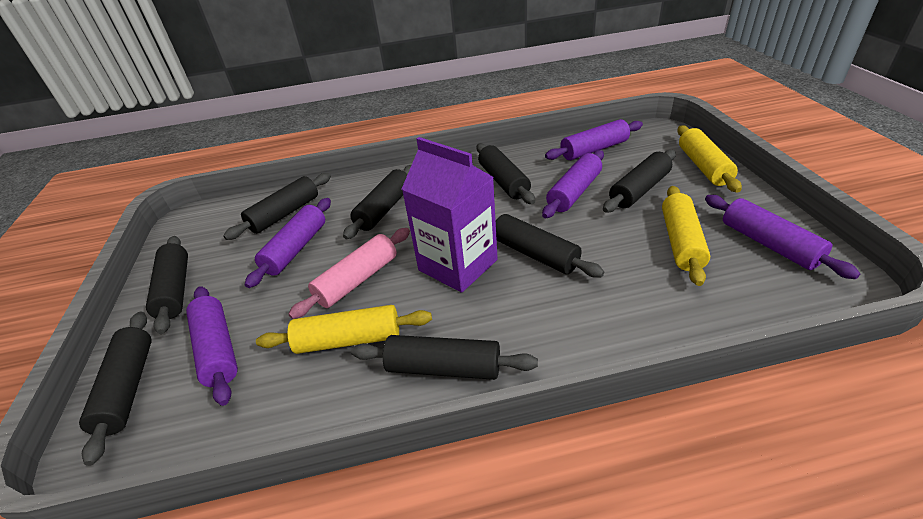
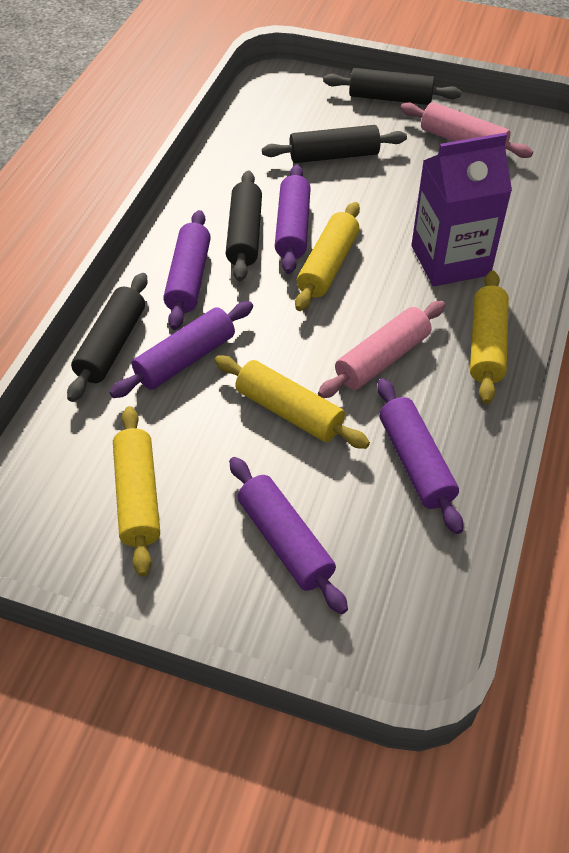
black rolling pin: [79,311,152,466] [146,236,188,334] [223,173,331,240] [343,165,411,239] [351,335,538,380] [477,143,535,204] [496,214,604,278] [603,150,676,213] = 8 -> [67,273,148,402] [226,170,262,281] [262,125,407,163] [323,68,461,105] = 4
pink rolling pin: [288,228,410,319] = 1 -> [318,301,445,398] [400,102,533,158] = 2
yellow rolling pin: [256,305,432,354] [662,186,710,286] [677,125,742,193] = 3 -> [113,406,160,577] [215,355,370,449] [295,202,360,311] [470,271,509,404] = 4

